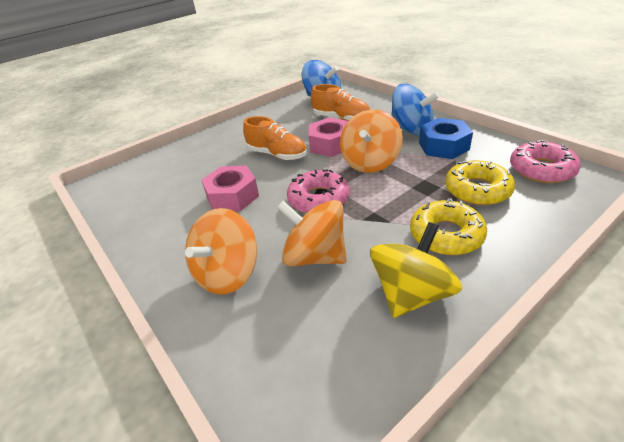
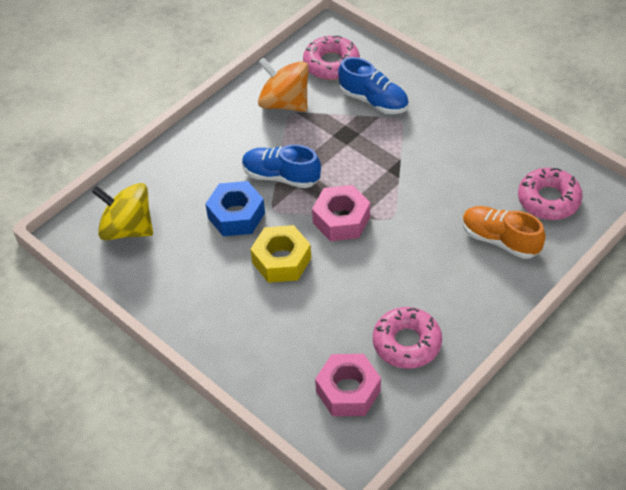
blue shoe: none = 0 -> [242,144,321,188] [338,57,409,114] = 2
blue spinning top: [302,60,341,97] [391,84,440,136] = 2 -> none = 0
orange shoe: [243,116,307,160] [311,84,370,121] = 2 -> [462,206,546,259] = 1
orange spinning top: [185,208,257,294] [277,200,346,266] [340,110,403,173] = 3 -> [258,57,309,112] = 1
pink donut: [287,169,350,213] [510,140,581,183] = 2 -> [303,35,360,80] [373,307,442,369] [518,168,583,220] = 3
yellow donut: [410,198,487,255] [445,160,515,206] = 2 -> none = 0
yellow nut: none = 0 -> [250,225,311,283] = 1

